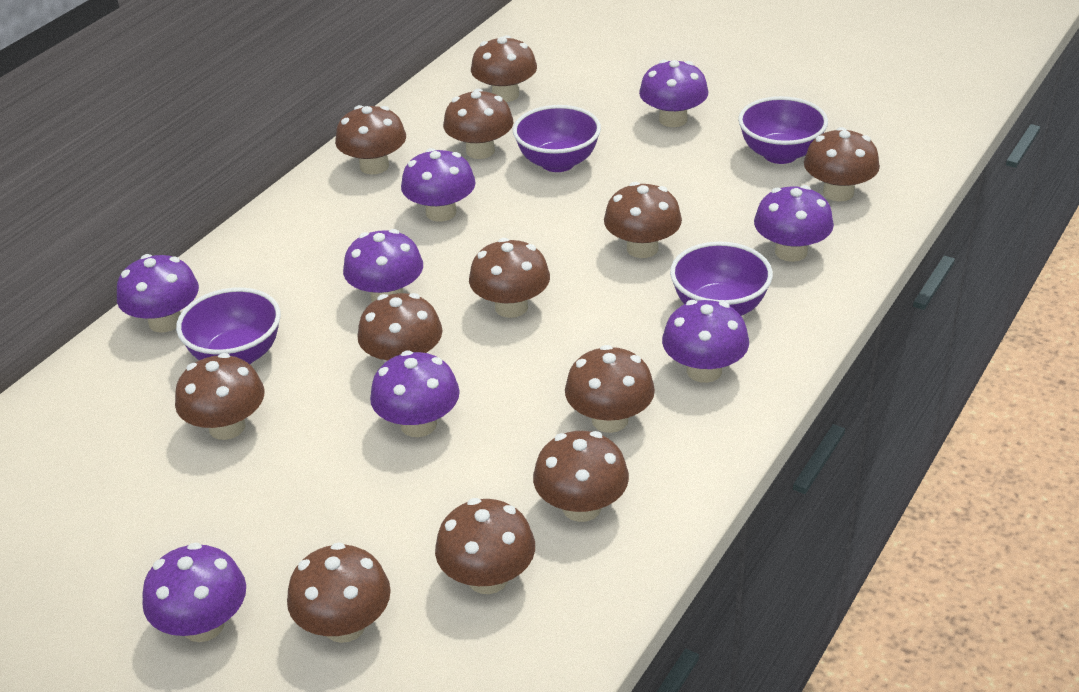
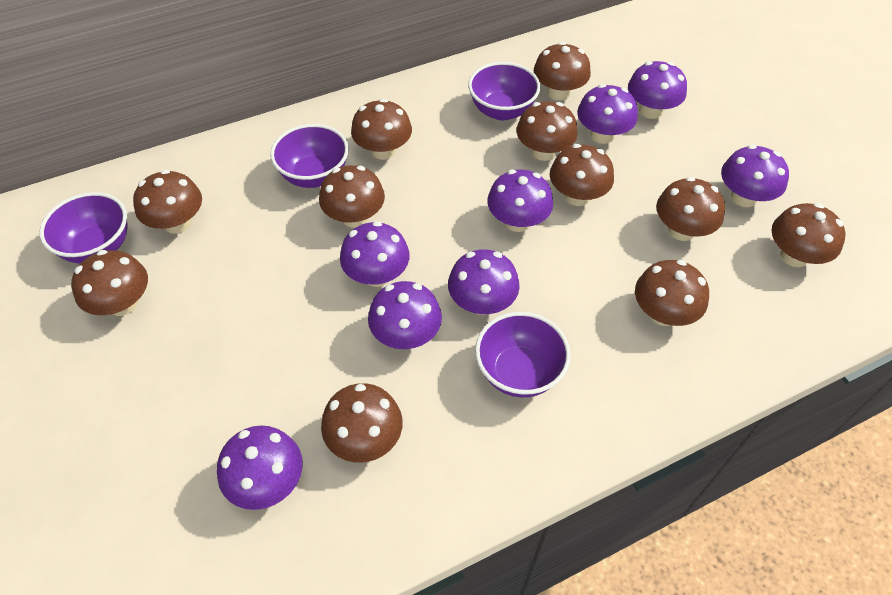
brown mushroom: [175,353,265,440] [287,542,391,643] [335,105,406,174] [357,293,443,362] [435,498,535,594] [443,89,514,159] [469,238,550,318] [471,35,537,102] [533,431,629,522] [565,345,655,433] [604,182,682,258] [804,127,880,202] = 12 -> [71,250,148,316] [133,170,202,234] [319,165,385,228] [321,383,403,463] [351,99,412,160] [516,101,578,161] [534,42,591,100] [550,144,614,206] [635,260,709,326] [656,177,725,241] [772,203,846,267] = 11

